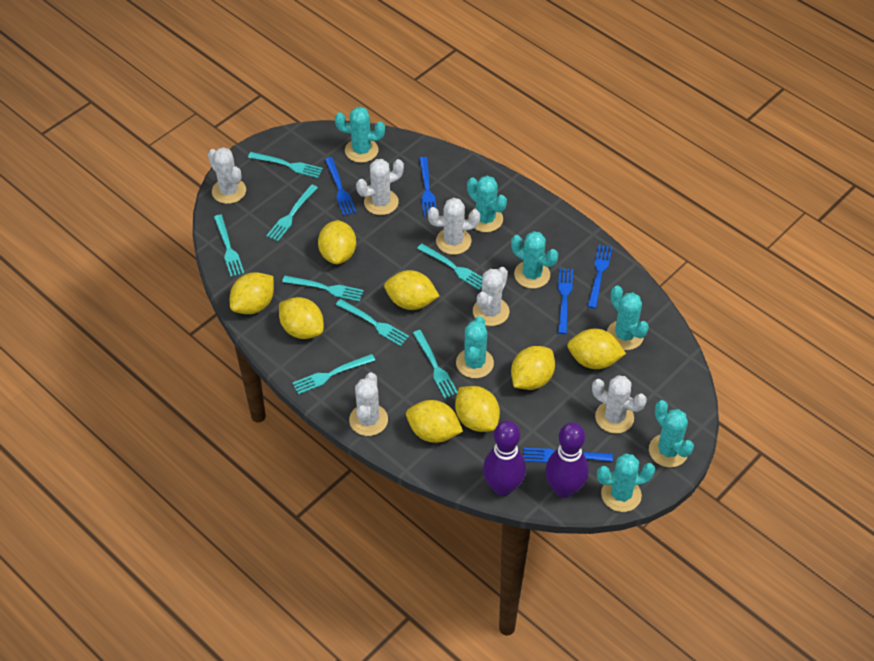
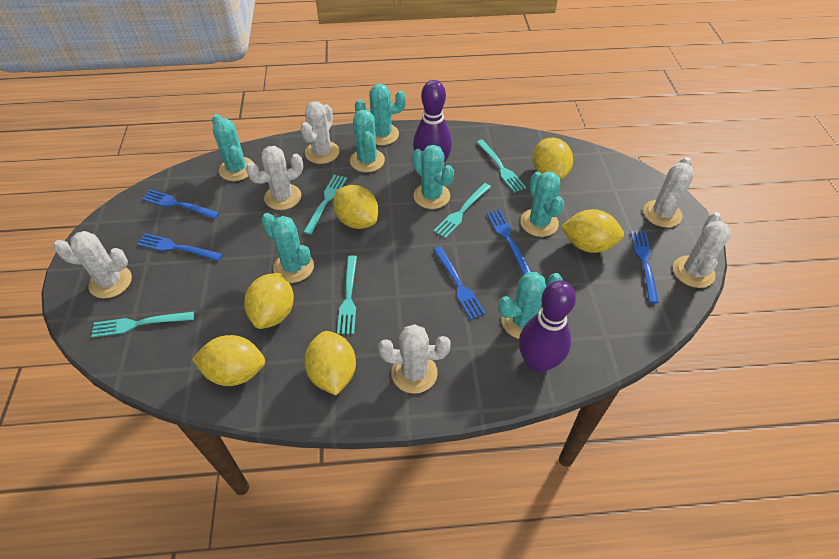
turquoise fork: [214,215,244,277] [248,152,323,178] [266,184,318,241] [282,276,364,302] [292,354,375,394] [336,299,409,346] [413,330,458,398] [417,243,482,290] = 8 -> [91,312,194,337] [303,175,347,235] [337,256,357,334] [433,183,491,238] [476,140,526,193] = 5
yellow lemon: [230,272,274,314] [279,297,324,339] [318,220,356,264] [384,270,439,310] [406,400,463,443] [455,386,500,432] [511,346,555,390] [567,329,626,369] = 8 -> [192,335,265,386] [244,273,294,329] [304,331,356,395] [333,185,378,229] [533,138,573,180] [560,209,624,253] = 6

